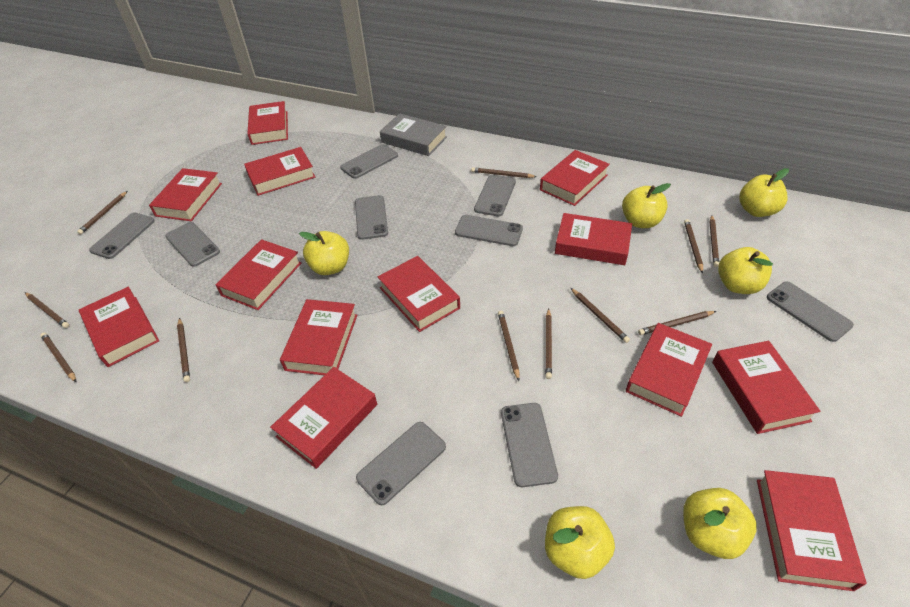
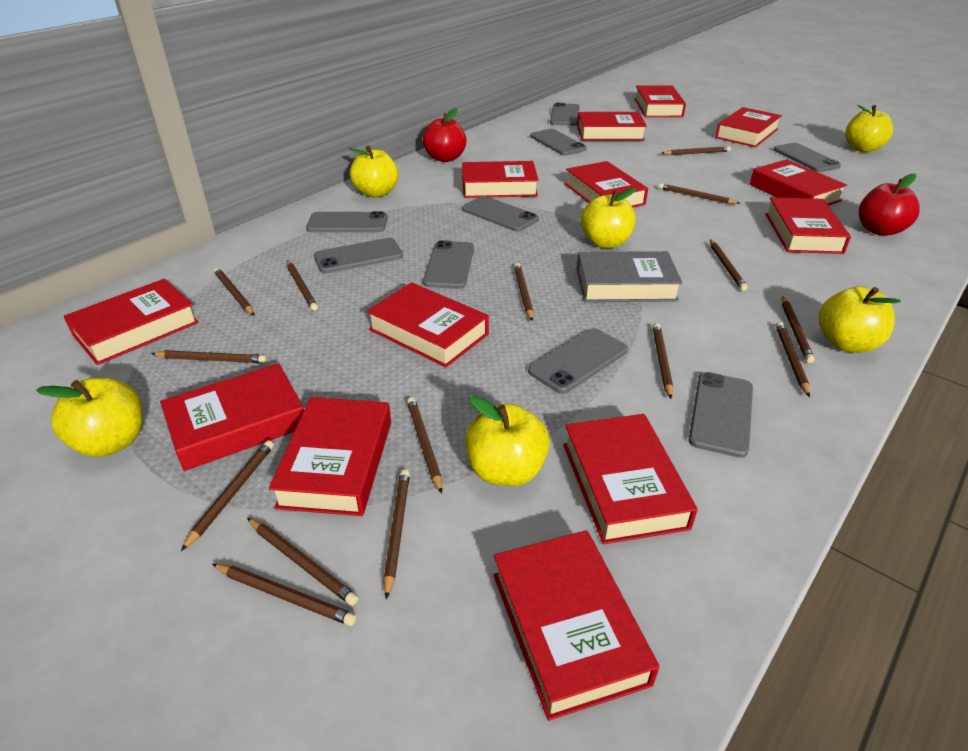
brown pencil: [25,292,69,328] [40,333,76,382] [77,191,127,235] [177,318,190,382] [471,167,537,178] [498,311,520,381] [545,308,552,379] [571,288,630,343] [638,311,716,335] [684,219,703,274] [710,215,719,267] = 11 -> [151,350,267,363] [181,440,274,551] [212,564,357,626] [214,268,254,316] [247,518,359,606] [287,260,318,311] [383,469,410,600] [407,397,442,494] [514,263,534,321] [653,323,673,399] [659,183,741,204] [662,146,731,155] [710,239,747,291] [776,322,810,397] [782,296,815,363] = 15
red apple: none = 0 -> [423,108,466,162] [859,173,920,236] = 2

